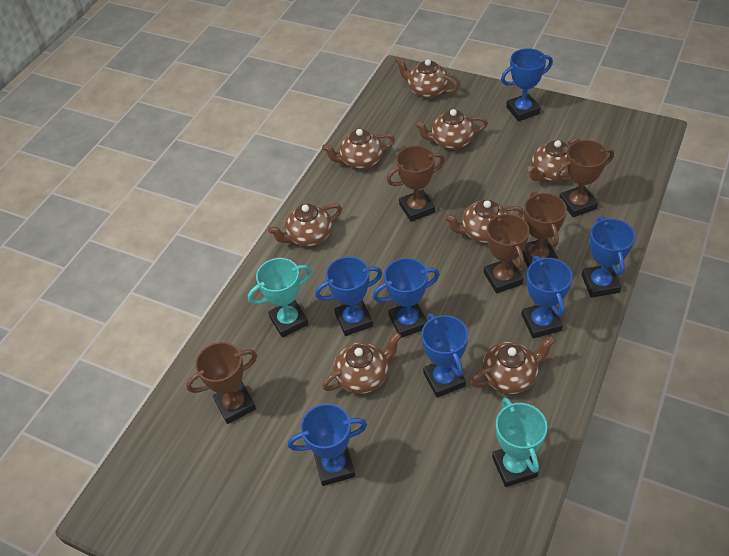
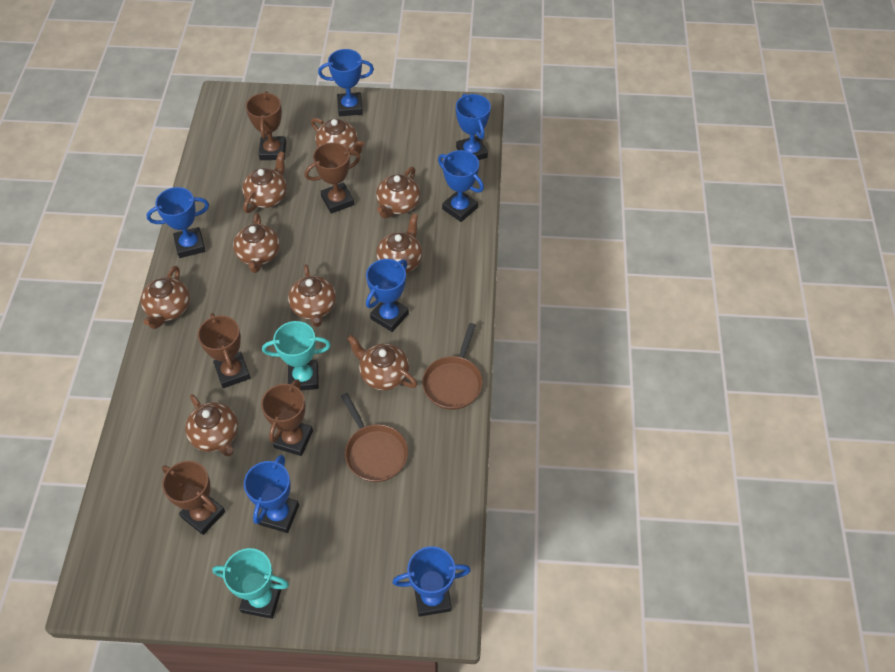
brown pan: none = 0 -> [341,393,408,482] [422,323,483,410] = 2
brown teapot: [268,204,342,246] [322,129,395,169] [322,332,401,394] [395,57,458,98] [415,109,488,149] [444,200,524,243] [470,336,556,394] [527,138,580,182] = 8 -> [141,266,190,329] [185,394,238,457] [233,213,280,273] [242,151,287,213] [288,264,336,327] [311,118,364,156] [347,335,417,390] [376,167,420,219] [376,214,422,273] = 9

